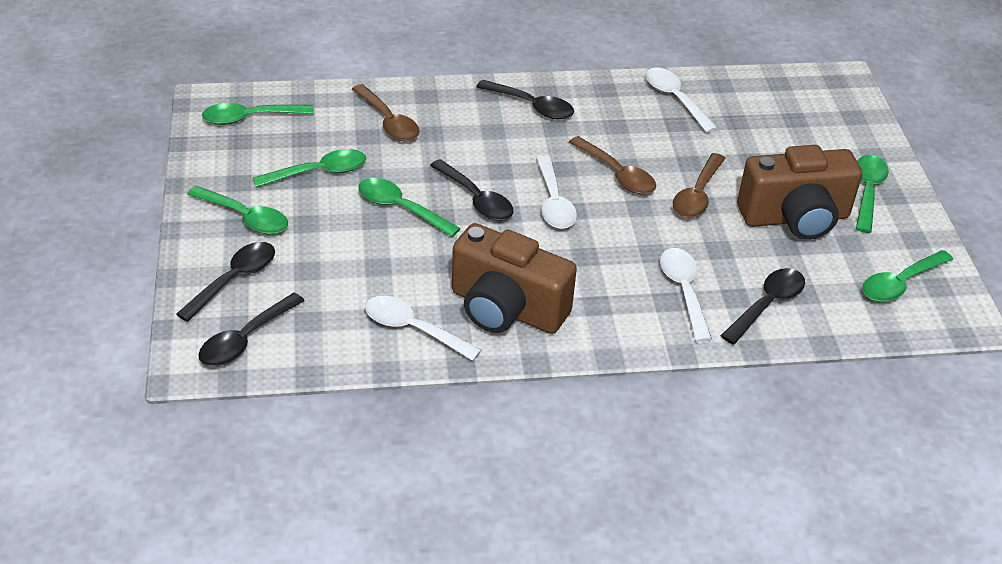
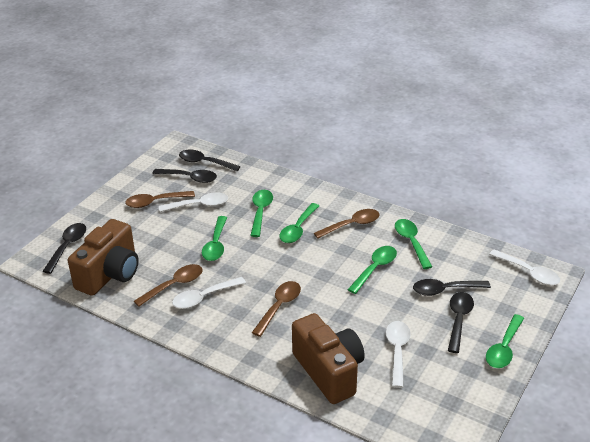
brown spoon: [352,84,420,142] [569,136,656,194] [673,153,725,218] = 3 -> [125,191,195,208] [134,264,202,307] [252,281,301,337] [314,209,379,239] = 4

